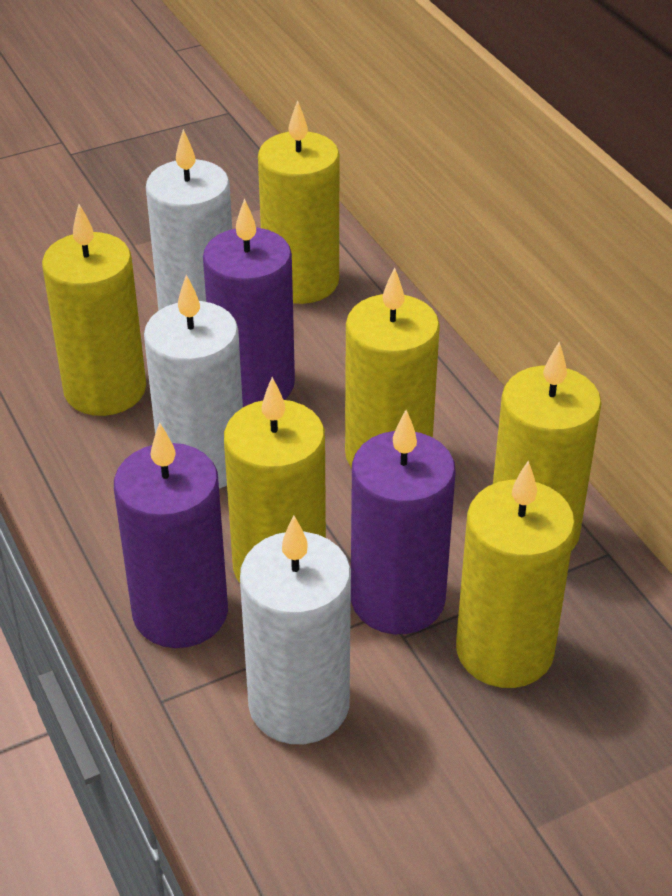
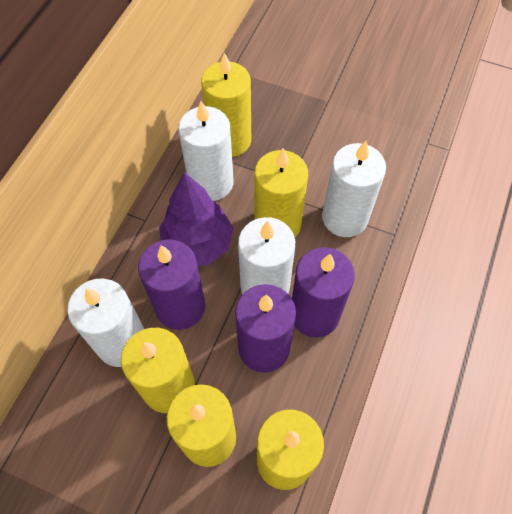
purple tree: none = 0 -> [159,172,233,266] = 1
white candle: [144,275,243,488] [146,129,232,311] [240,516,351,744] = 3 -> [67,279,144,367] [178,101,233,201] [238,217,295,294] [322,141,386,237] = 4
yellow candle: [42,204,146,416] [224,377,326,583] [258,100,339,304] [345,267,440,468] [456,461,575,688] [493,342,601,551] = 6 -> [121,328,195,413] [167,384,236,467] [201,53,251,157] [254,148,308,237] [257,409,324,490] = 5

